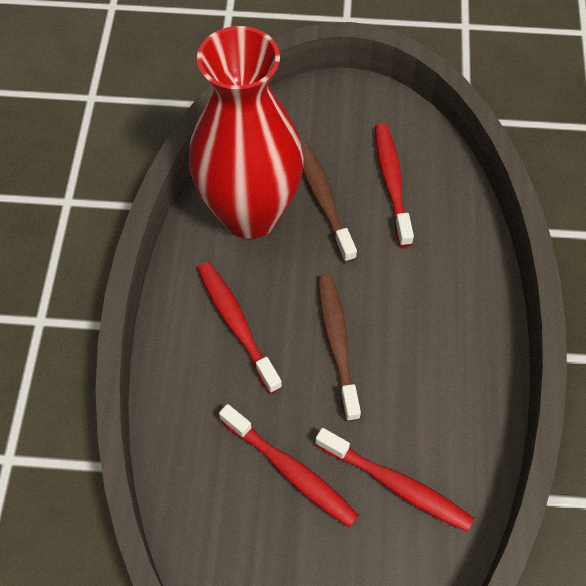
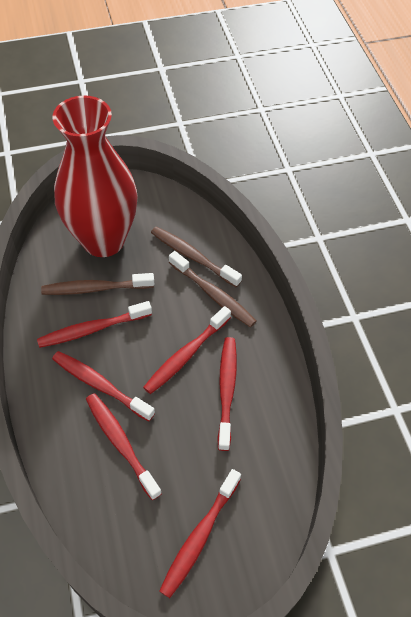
brown toothbrush: [301,141,357,263] [318,274,361,421] = 2 -> [41,273,155,295] [151,227,242,287] [169,251,256,327] = 3
red toothbrush: [197,262,282,394] [219,404,359,528] [315,428,474,532] [375,123,414,247] = 4 -> [37,301,152,348] [52,351,155,421] [86,393,162,500] [143,306,231,394] [159,469,241,598] [217,337,237,451] = 6

